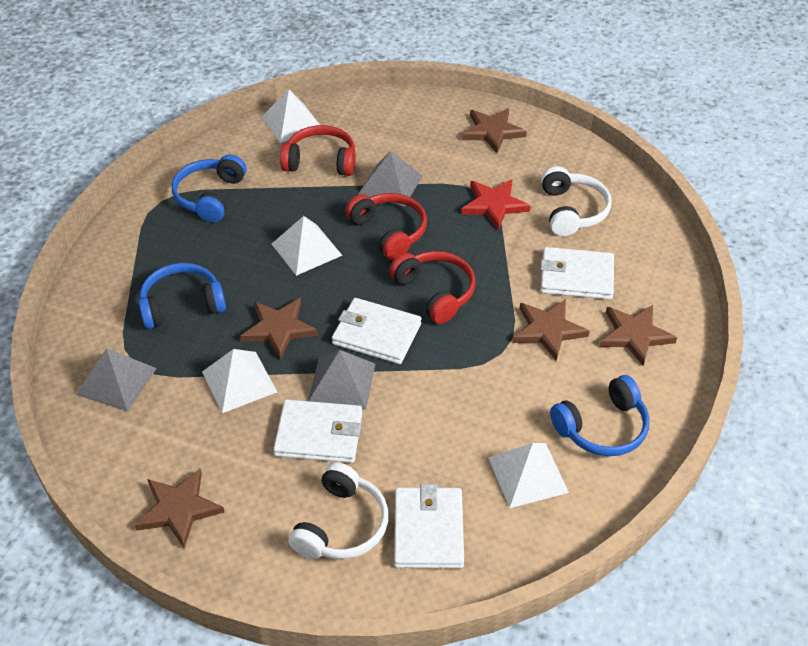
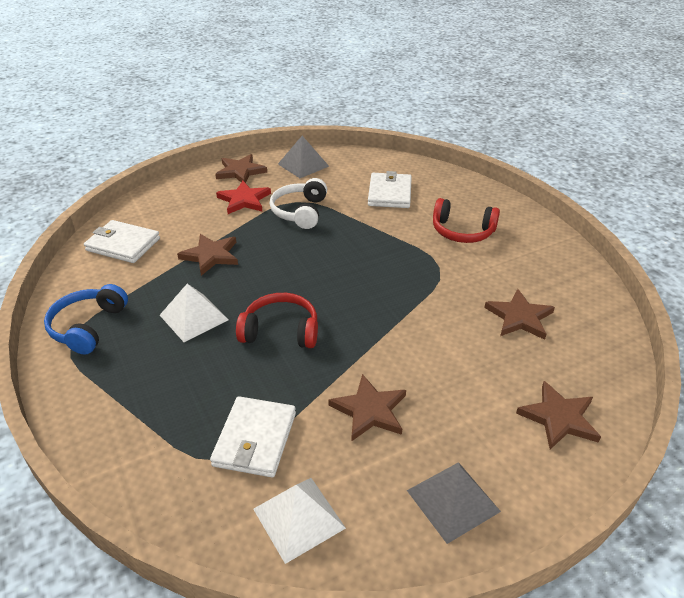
blue headphones: [138,263,226,329] [172,154,246,222] [550,375,649,456] = 3 -> [44,284,128,354] = 1
grey pyramid: [76,348,157,411] [308,350,375,409] [359,151,423,207] = 3 -> [278,136,329,178] [407,462,501,544] = 2
red headphones: [280,125,356,176] [345,193,427,260] [389,251,475,324] = 3 -> [236,293,318,348] [433,198,500,243] = 2
white headphones: [288,462,388,559] [541,166,612,236] = 2 -> [270,178,327,229] = 1
white pyramid: [202,349,277,413] [262,90,320,143] [272,216,343,276] [488,443,569,508] = 4 -> [160,284,229,342] [253,478,346,564] = 2
white wallet: [273,399,362,463] [332,298,421,364] [394,484,464,568] [540,247,614,299] = 4 -> [84,220,160,263] [210,396,296,477] [368,171,412,208] = 3

